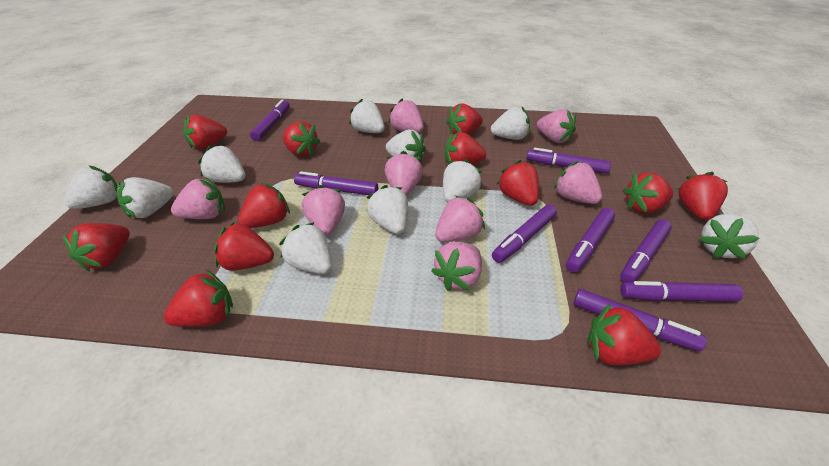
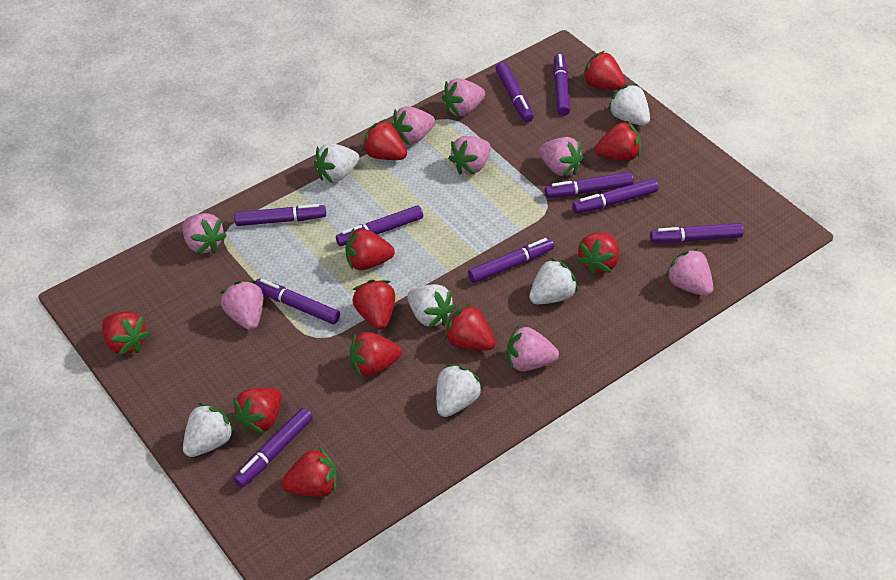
purple marker: [250,100,290,141] [294,171,378,195] [492,204,557,263] [526,148,611,174] [566,208,615,273] [574,289,707,351] [620,219,672,283] [620,281,743,302] = 8 -> [233,408,313,488] [234,204,326,226] [254,279,340,324] [336,205,423,246] [468,238,554,283] [496,62,534,122] [545,172,634,198] [553,54,570,116] [572,179,658,214] [650,223,744,243] = 10
red strawberry: [63,223,130,272] [164,270,233,327] [184,115,227,149] [214,222,274,270] [238,183,290,228] [283,121,320,157] [445,132,486,165] [446,104,483,135] [496,160,539,206] [587,303,661,365] [623,172,673,213] [677,172,728,220] = 12 -> [102,311,150,356] [232,388,282,434] [281,447,337,497] [345,228,395,270] [350,332,402,377] [352,280,395,330] [362,119,407,160] [444,303,496,351] [576,232,619,275] [582,51,626,90] [595,121,641,161] = 11
white strawberry: [64,165,117,209] [117,177,173,218] [198,145,245,183] [280,222,332,274] [349,99,385,133] [366,185,408,234] [386,130,426,163] [443,159,482,202] [491,107,530,140] [699,213,759,259] = 10 -> [183,403,235,457] [314,143,360,183] [407,284,455,328] [436,364,483,417] [529,258,578,304] [608,84,650,126] = 6

